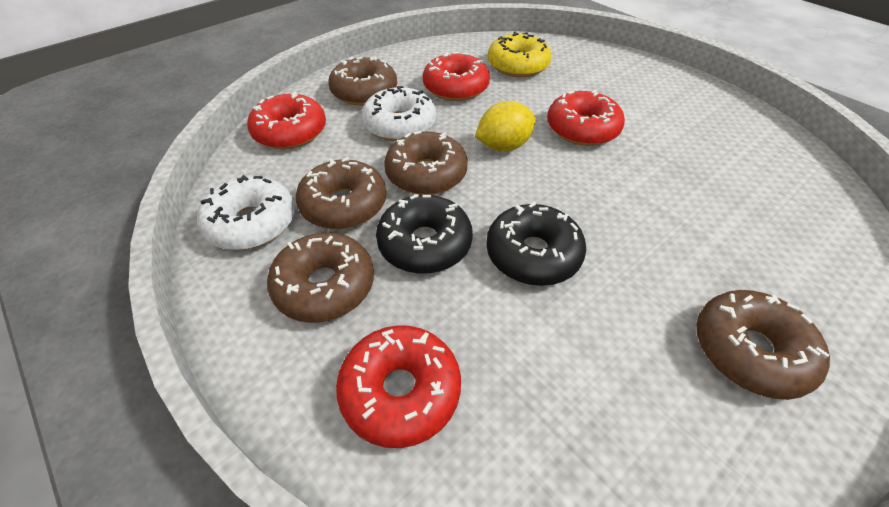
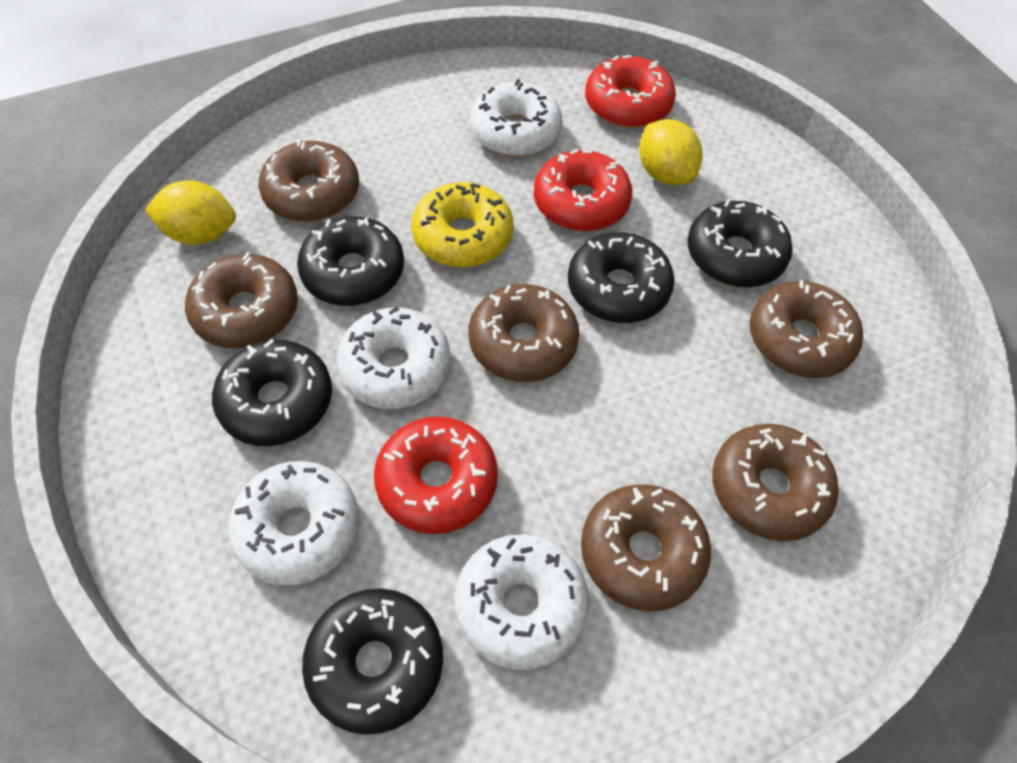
black donut: [376,194,473,274] [486,202,586,286] = 2 -> [212,339,332,446] [297,216,404,306] [302,588,443,735] [568,232,674,323] [687,199,793,287] = 5
brown donut: [267,232,374,323] [296,157,386,229] [328,56,397,106] [384,131,468,195] [697,290,830,400] = 5 -> [185,252,298,348] [259,139,359,222] [469,284,579,382] [581,484,711,612] [712,424,839,541] [749,280,863,378] = 6
red donut: [247,91,326,149] [336,325,461,448] [423,52,490,101] [547,90,625,146] = 4 -> [374,417,498,534] [534,149,632,232] [585,55,676,128] = 3
white donut: [197,175,295,250] [362,86,436,141] = 2 -> [228,461,359,586] [336,306,451,409] [455,534,589,670] [470,79,563,156] = 4
yellow lemon: [475,101,536,152] = 1 -> [145,180,236,245] [639,119,703,185] = 2

